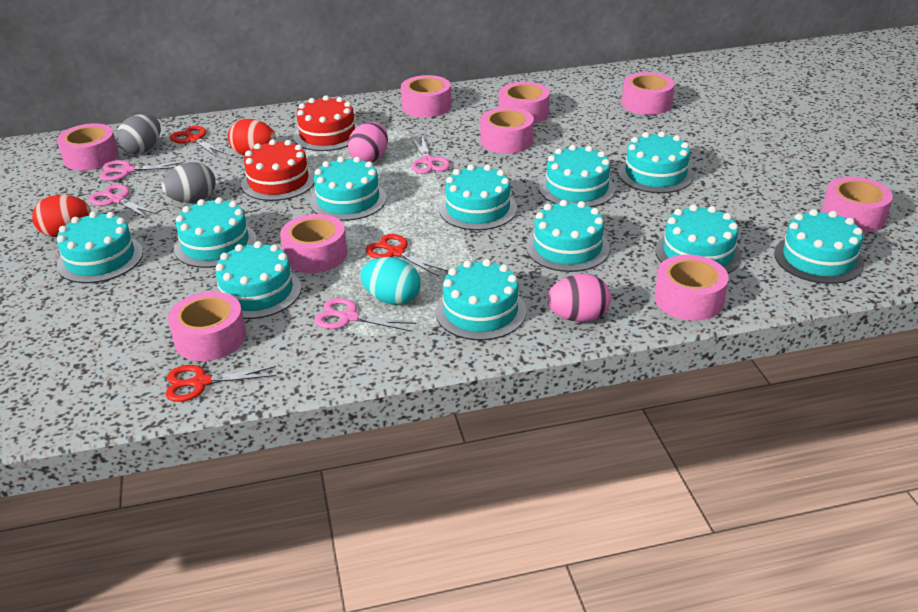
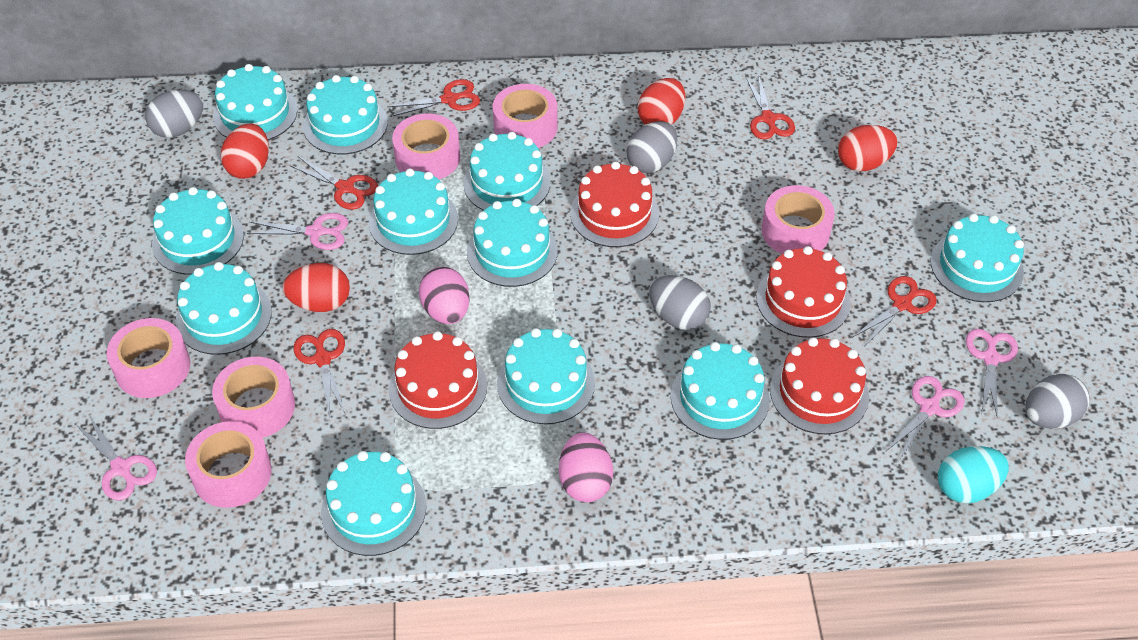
grey egg: [116,114,161,154] [162,162,216,203] = 2 -> [145,90,203,138] [626,121,677,173] [649,275,711,330] [1025,374,1090,429] = 4
pink tape: [57,123,119,171] [168,292,246,361] [280,214,347,273] [401,75,451,118] [480,107,534,154] [499,82,550,124] [622,72,675,115] [654,255,729,321] [822,177,893,233] = 9 -> [107,318,190,398] [185,421,272,508] [212,357,295,438] [392,114,460,179] [493,84,558,148] [762,185,835,254] = 6
red cake: [241,139,315,201] [293,95,358,151] = 2 -> [389,331,487,429] [570,161,659,247] [756,246,850,338] [770,337,869,434] = 4
red egg: [32,195,91,237] [228,119,276,156] = 2 -> [221,123,269,179] [283,263,350,312] [638,78,685,125] [838,125,897,171] = 4
red scissors: [165,365,276,402] [170,126,226,157] [366,234,448,277] = 3 -> [289,156,378,210] [293,329,345,416] [387,79,480,117] [746,74,795,140] [853,276,937,347] = 5

